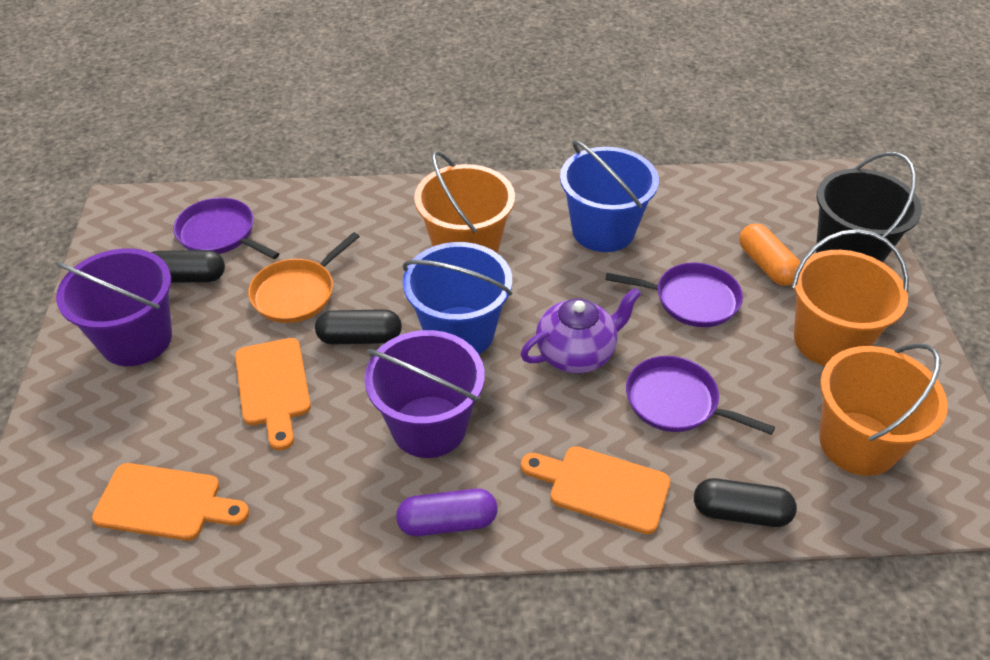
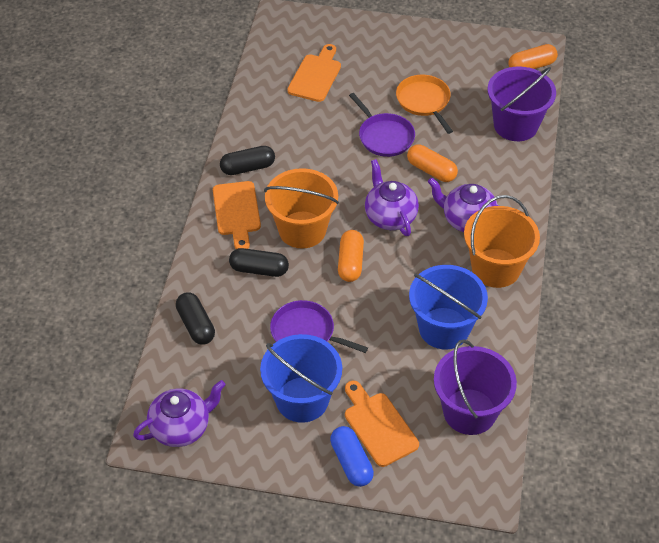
black bucket: [816,152,922,262] = 1 -> none = 0
blue capsule: none = 0 -> [330,426,374,487] = 1
orange bucket: [414,151,515,254] [792,229,909,366] [819,343,948,476] = 3 -> [264,168,339,248] [464,195,540,288] = 2
orange capsule: [739,223,800,286] = 1 -> [338,230,364,282] [407,144,458,182] [509,44,558,69] = 3
purple capsule: [396,488,497,536] = 1 -> none = 0
purple pan: [173,198,279,259] [605,262,743,327] [626,356,775,435] = 3 -> [270,300,368,353] [349,93,415,157] = 2
purple teapot: [520,288,641,374] = 1 -> [133,380,225,447] [365,159,419,236] [428,178,499,232] = 3

